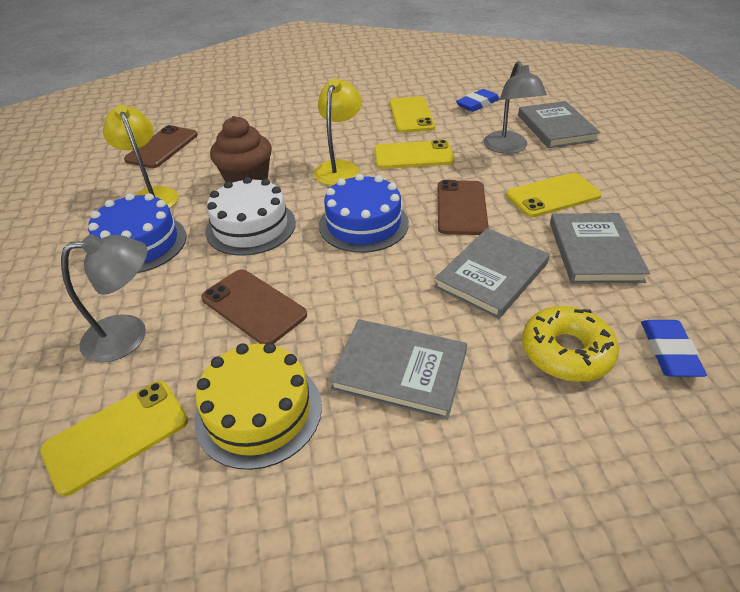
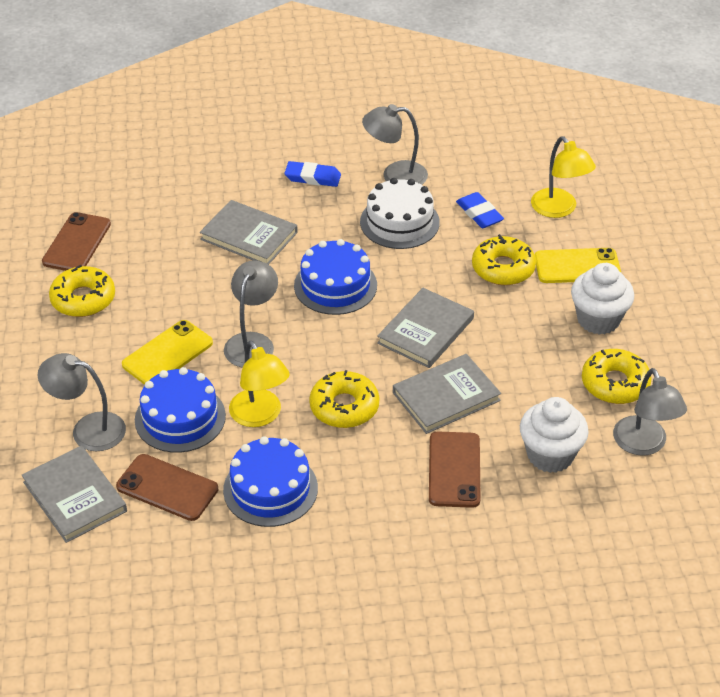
blue cake: [88,193,187,273] [319,174,409,253] = 2 -> [135,367,226,453] [223,436,318,527] [294,239,377,315] = 3
brown cupcake: [210,116,272,183] = 1 -> none = 0
grey lamp: [61,234,148,363] [483,61,547,154] = 2 -> [38,353,126,451] [224,261,278,367] [362,104,428,185] [613,368,687,456] = 4
white cupcake: none = 0 -> [520,397,589,473] [571,263,634,335] = 2
yellow cake: [194,342,322,470] = 1 -> none = 0
yellow donut: [522,306,619,382] = 1 -> [49,265,115,317] [309,370,379,428] [472,234,536,285] [582,349,652,404] = 4
yellow phone: [40,381,188,496] [374,140,454,169] [389,96,435,133] [506,173,602,217] = 4 -> [122,320,213,385] [535,248,621,283] = 2

